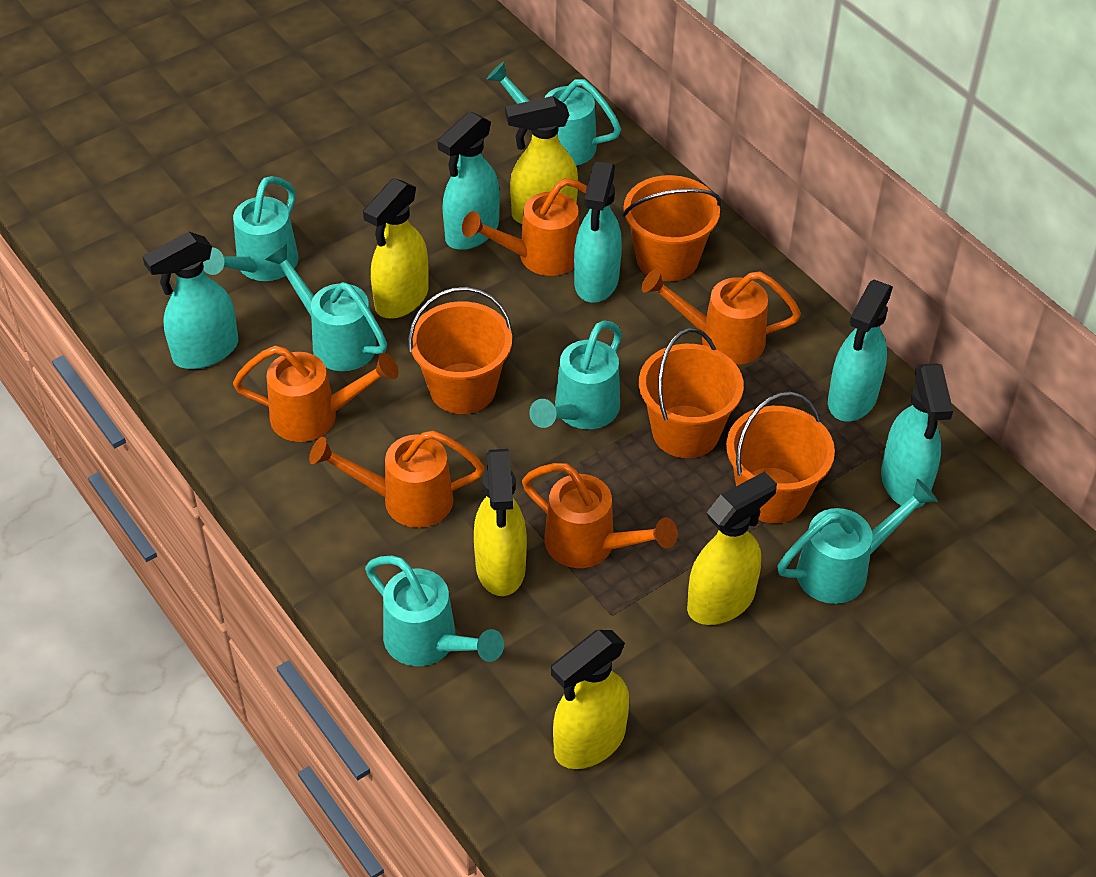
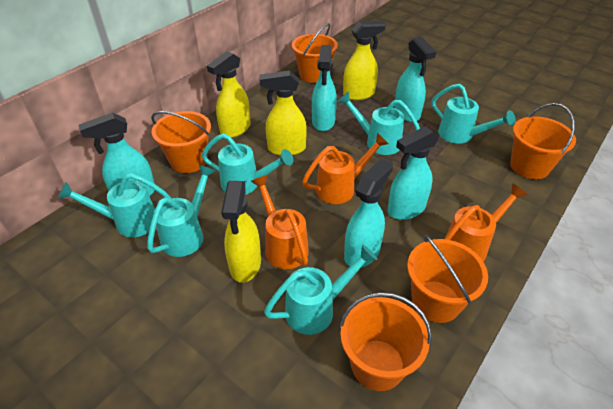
orange bucket: [408,287,512,414] [622,175,721,281] [639,328,744,458] [726,392,835,523] = 4 -> [151,111,211,173] [292,23,338,83] [340,292,432,391] [407,235,488,323] [510,103,576,179] = 5
orange watering can: [233,346,399,442] [309,430,485,528] [462,178,587,276] [522,463,678,568] [641,269,801,365] = 5 -> [251,175,309,269] [302,133,389,204] [444,183,528,262] = 3
yellow spray bottle: [363,178,429,319] [474,449,527,596] [505,96,578,224] [551,630,629,769] [687,471,777,625] = 5 -> [207,51,251,138] [221,181,261,283] [260,71,307,156] [343,21,386,100] = 4

